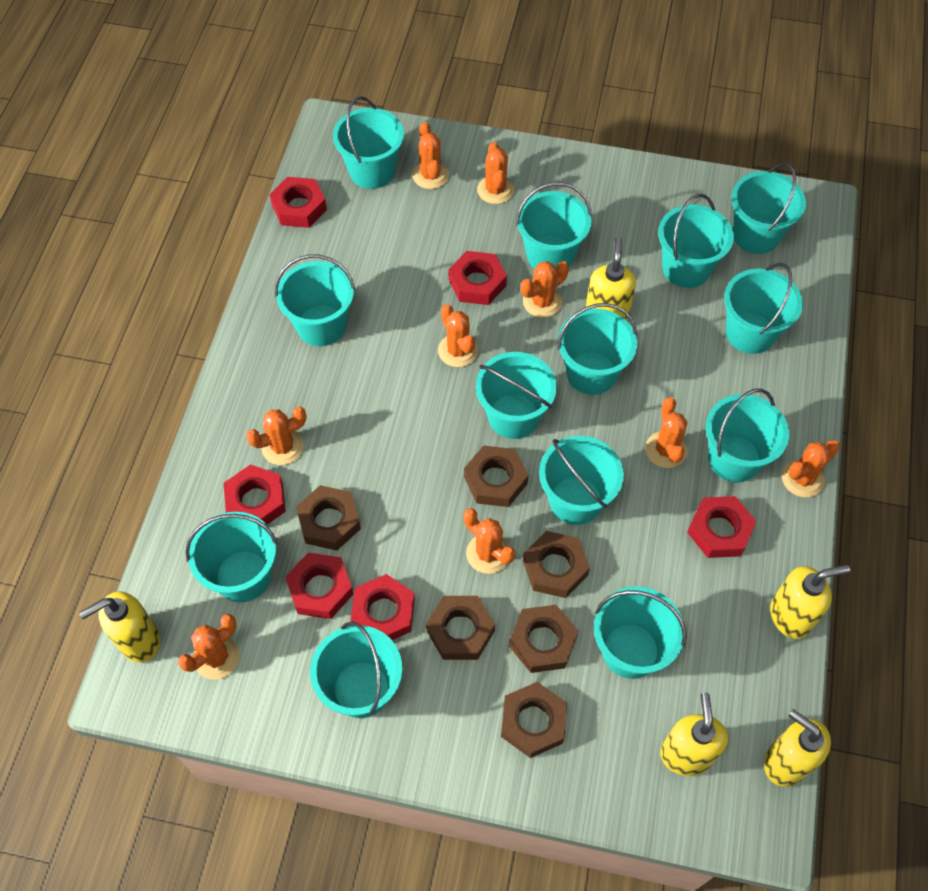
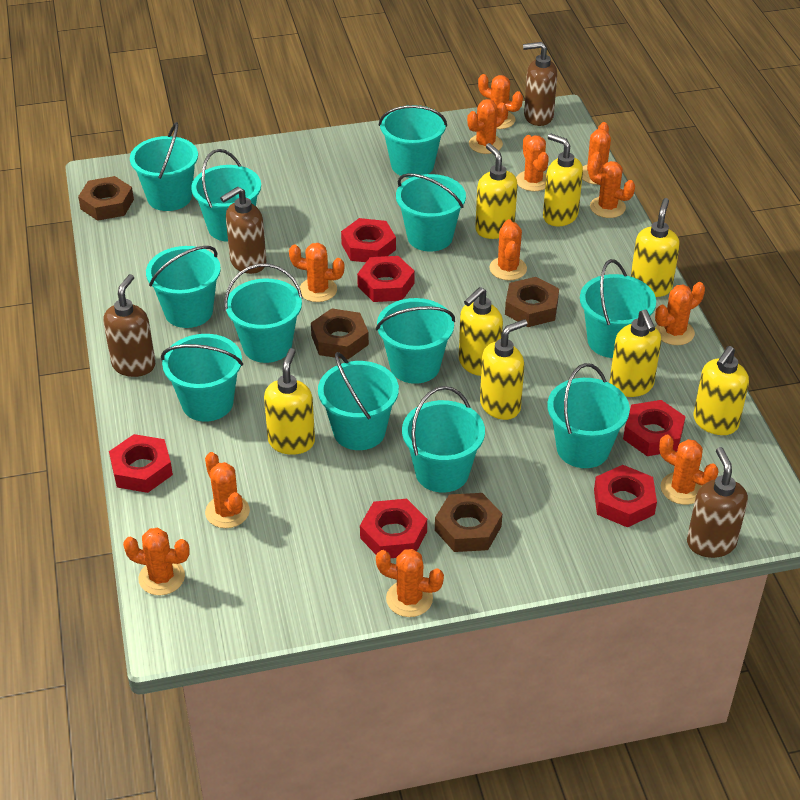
brown nut: [296,485,361,551] [426,596,495,660] [464,445,529,507] [501,682,567,758] [509,605,578,673] [523,531,590,598] = 6 -> [78,176,134,221] [311,308,369,360] [435,493,502,552] [505,277,559,327] = 4
brown soap dispenser: none = 0 -> [103,274,155,377] [220,186,266,274] [523,42,557,126] [687,447,748,558] = 4
orange cactus: [178,614,240,680] [246,407,307,465] [412,122,449,189] [438,304,478,367] [463,508,515,574] [477,142,514,204] [521,261,569,318] [645,397,688,468] [782,440,840,497] = 9 -> [123,528,190,596] [205,452,250,528] [289,243,344,302] [376,549,444,617] [467,99,507,154] [478,74,523,129] [489,219,527,281] [516,135,549,191] [582,122,611,185] [588,159,635,218] [655,282,705,345] [659,435,719,505] = 12
turquoise bucket: [185,512,278,602] [275,254,355,346] [310,621,402,718] [333,96,404,189] [476,352,557,439] [516,182,592,269] [539,436,624,525] [557,303,637,395] [594,586,687,679] [658,194,734,288] [706,388,789,482] [724,263,803,354] [731,163,806,254] = 13 -> [130,122,198,211] [146,246,221,328] [161,334,243,422] [191,149,261,242] [224,263,303,363] [318,352,399,450] [376,298,455,384] [379,105,447,178] [396,173,466,251] [402,386,485,493] [547,363,630,468] [580,259,656,358] = 12
yellow soap dispenser: [79,591,160,662] [586,237,636,321] [660,692,728,776] [764,709,831,787] [770,565,850,639] = 5 -> [264,348,315,455] [459,287,503,376] [475,143,518,239] [480,319,528,420] [543,133,583,226] [609,310,661,397] [631,198,680,297] [693,346,749,435] = 8

